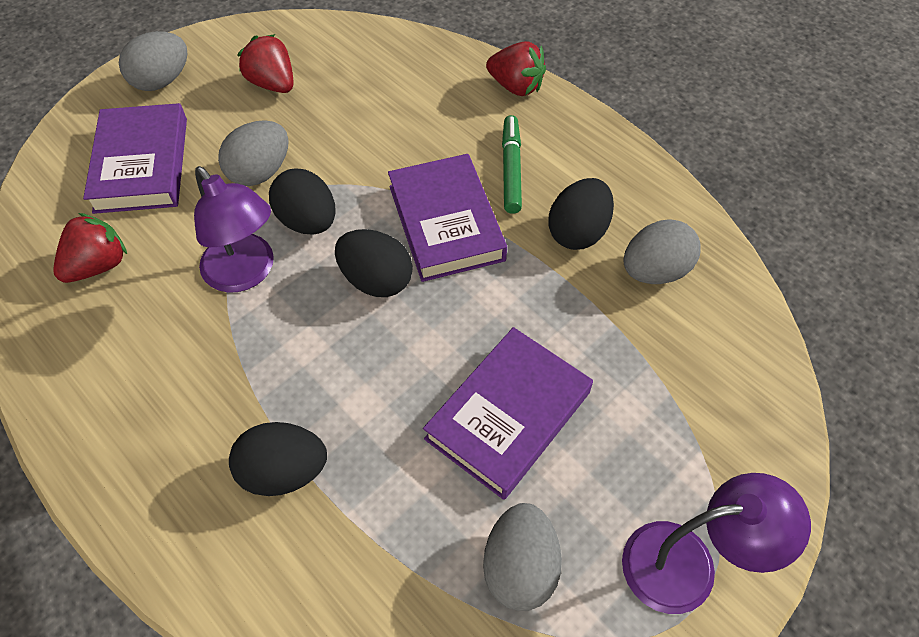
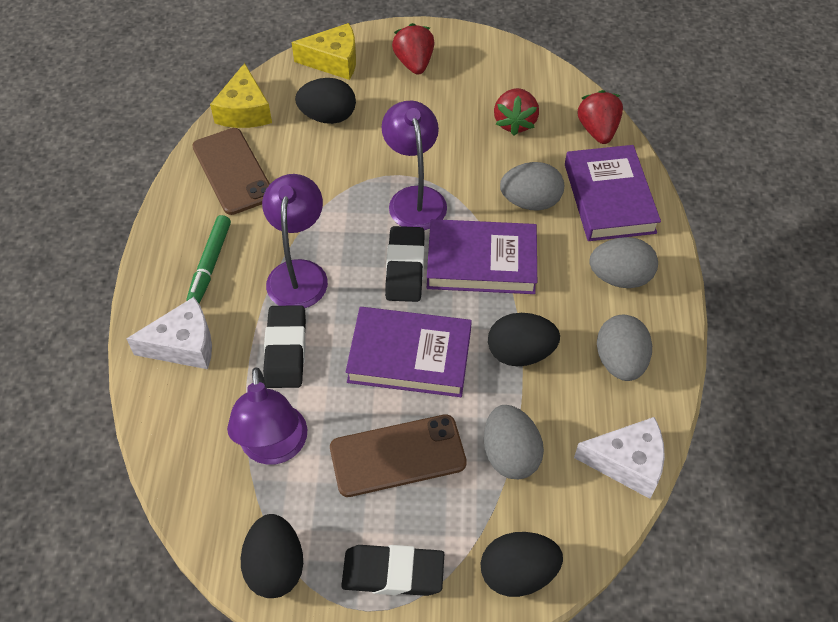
black eraser: none = 0 -> [263,305,306,388] [341,545,444,596] [385,226,425,302] = 3
brown phone: none = 0 -> [192,128,270,215] [330,414,467,497] = 2
purple lamp: [194,166,274,293] [622,473,811,614] = 2 -> [227,367,307,465] [262,174,328,308] [382,101,447,230] = 3
white cheese: none = 0 -> [126,297,212,369] [574,417,665,499] = 2
yellow cheese: none = 0 -> [210,63,272,128] [292,23,356,80] = 2

